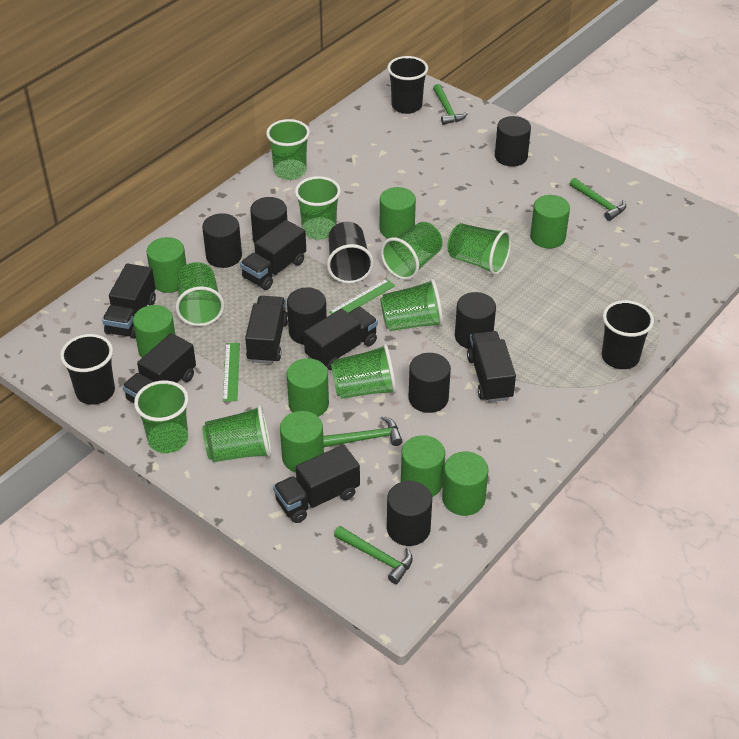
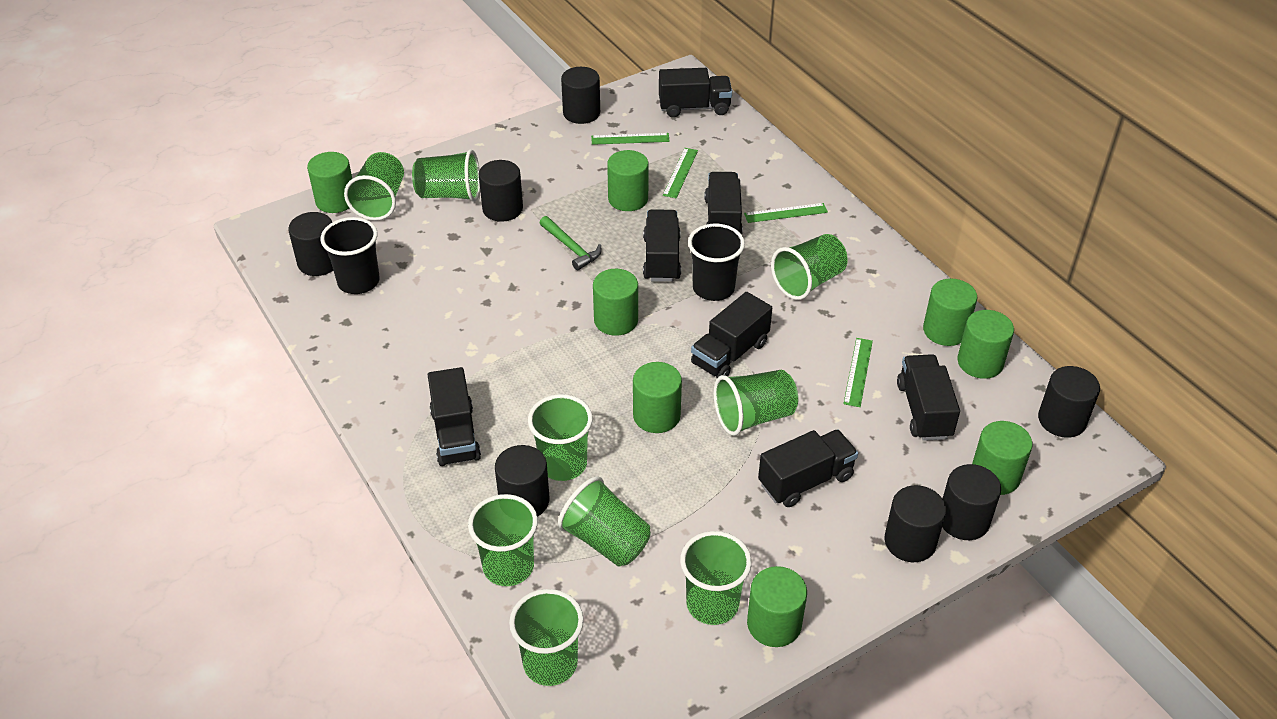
black cup: [60,334,115,405] [327,222,374,284] [387,56,428,114] [602,300,654,369] = 4 -> [320,217,380,294] [688,224,745,301] = 2
green hammer: [323,416,402,447] [334,526,413,584] [433,84,468,125] [570,178,626,221] = 4 -> [540,216,602,270] = 1
green ruler: [223,343,240,401] [329,279,395,314] = 2 -> [591,133,670,145] [663,148,698,198] [744,203,828,223] [843,338,873,407] = 4

